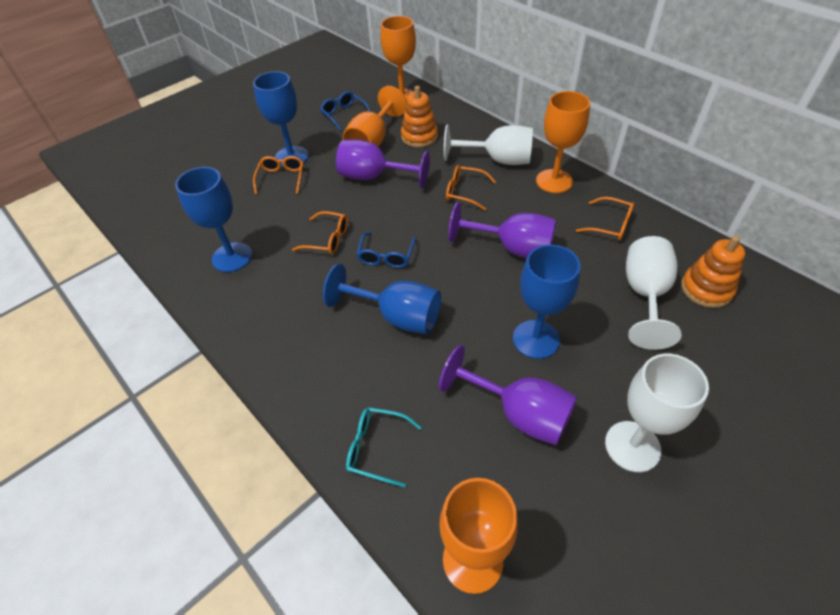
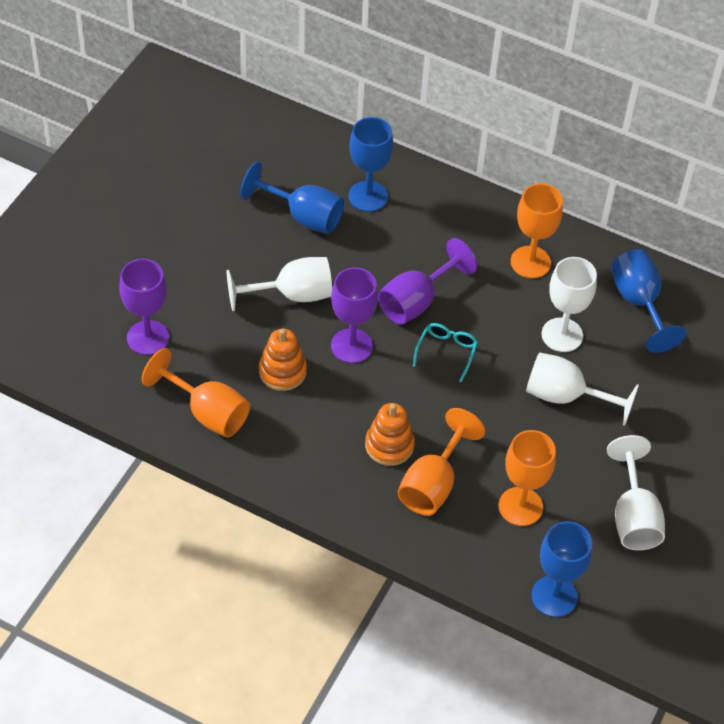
blue glasses: [320,91,371,131] [357,232,416,268] = 2 -> none = 0
orange glasses: [253,156,303,194] [292,211,348,254] [446,165,496,211] [576,197,634,241] = 4 -> none = 0
white goblet: [444,124,533,165] [605,354,709,472] [626,236,682,350] = 3 -> [227,257,332,311] [526,352,639,426] [542,257,597,352] [607,435,665,550] = 4

